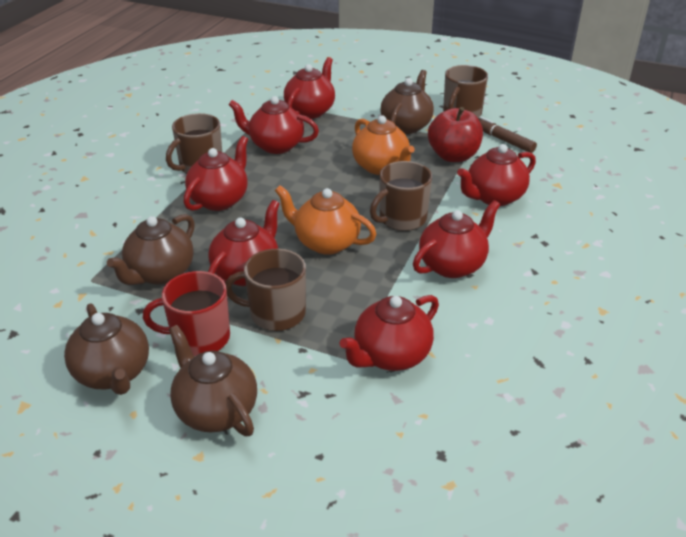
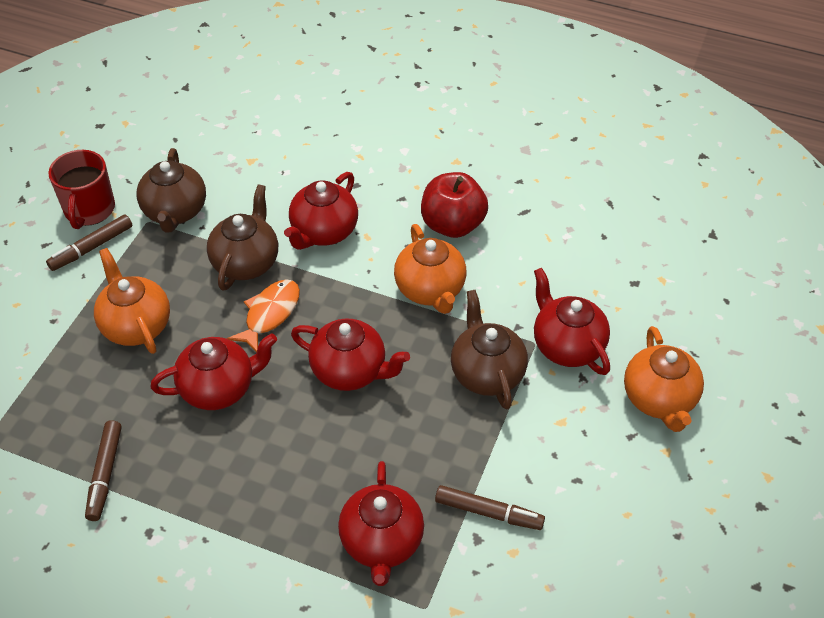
brown marker: [478,117,537,153] = 1 -> [46,214,133,271] [85,420,122,521] [435,485,545,530] = 3
brown mug: [166,113,222,174] [225,249,306,331] [370,161,432,231] [443,65,488,118] = 4 -> none = 0
brown teapot: [64,303,149,395] [107,214,195,285] [169,325,257,436] [380,70,434,134] = 4 -> [137,148,206,232] [207,184,278,290] [451,290,528,409] = 3
orange fish: none = 0 -> [227,279,300,353] = 1
orange teapot: [275,185,377,255] [352,115,415,175] = 2 -> [94,248,170,354] [394,224,466,314] [624,326,704,432] = 3
red teapot: [184,136,248,211] [208,200,280,286] [228,96,319,154] [284,57,335,119] [339,295,439,371] [413,200,500,278] [457,144,536,206] = 7 -> [150,333,277,410] [284,172,358,250] [291,318,410,391] [338,461,424,586] [534,268,610,375] = 5

